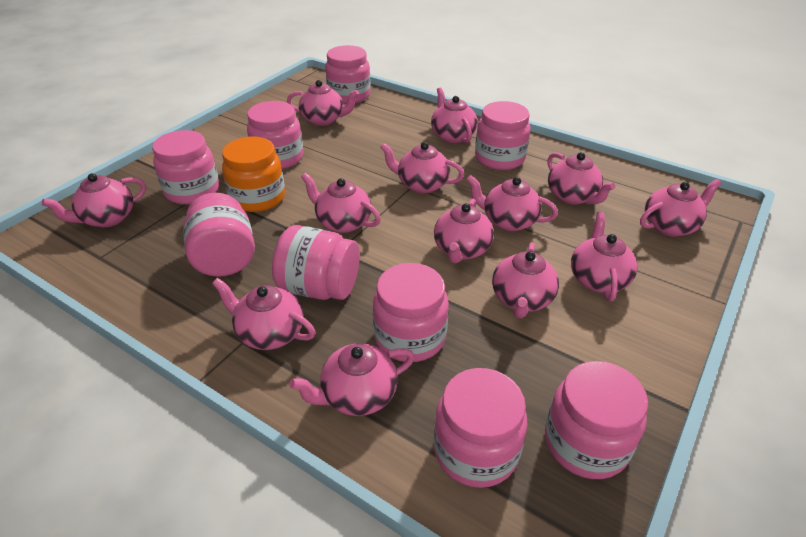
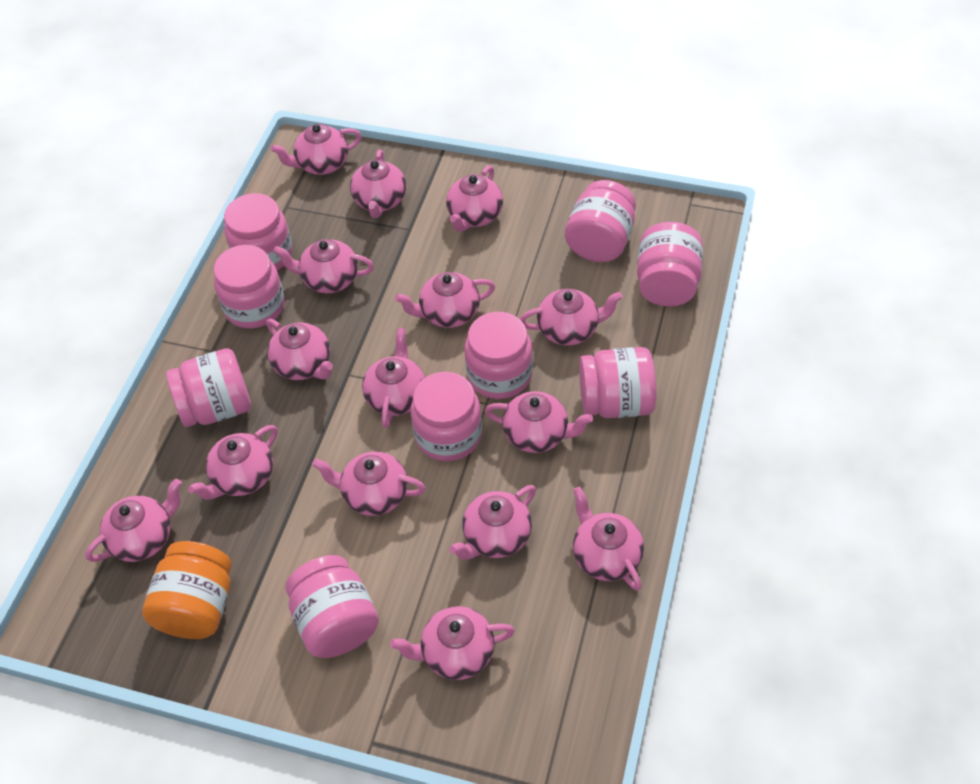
pink teapot: [42,173,146,227] [212,278,315,350] [287,80,359,126] [289,343,414,416] [301,173,381,233] [380,142,464,193] [431,87,478,143] [434,199,494,263] [467,175,558,231] [492,242,559,318] [547,152,615,205] [571,212,638,301] [640,179,722,237] = 13 -> [85,479,182,562] [188,425,277,500] [266,319,333,380] [271,124,362,175] [273,239,374,293] [312,452,426,516] [350,150,406,218] [362,328,425,428] [390,606,515,680] [395,272,495,328] [446,165,503,232] [449,485,536,560] [485,391,593,453] [520,289,623,346] [573,487,644,591] = 15

